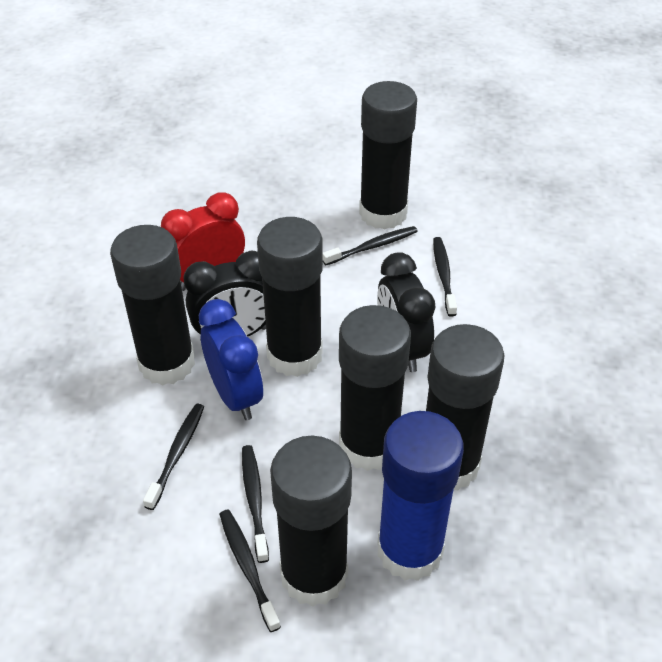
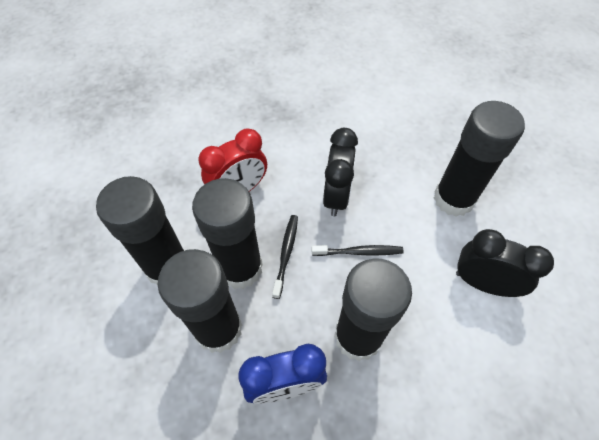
black glue stick: [110,225,195,386] [257,217,323,377] [270,436,352,607] [339,305,411,471] [359,81,417,230] [426,324,504,491] = 6 -> [96,176,185,286] [158,249,242,353] [192,178,263,289] [334,259,412,361] [434,101,525,217] = 5
black toothbrush: [143,404,204,510] [219,510,281,632] [242,445,269,563] [323,226,418,265] [433,237,457,317] = 5 -> [272,215,298,299] [312,245,404,256] = 2
blue glue stick: [377,411,464,581] = 1 -> none = 0

